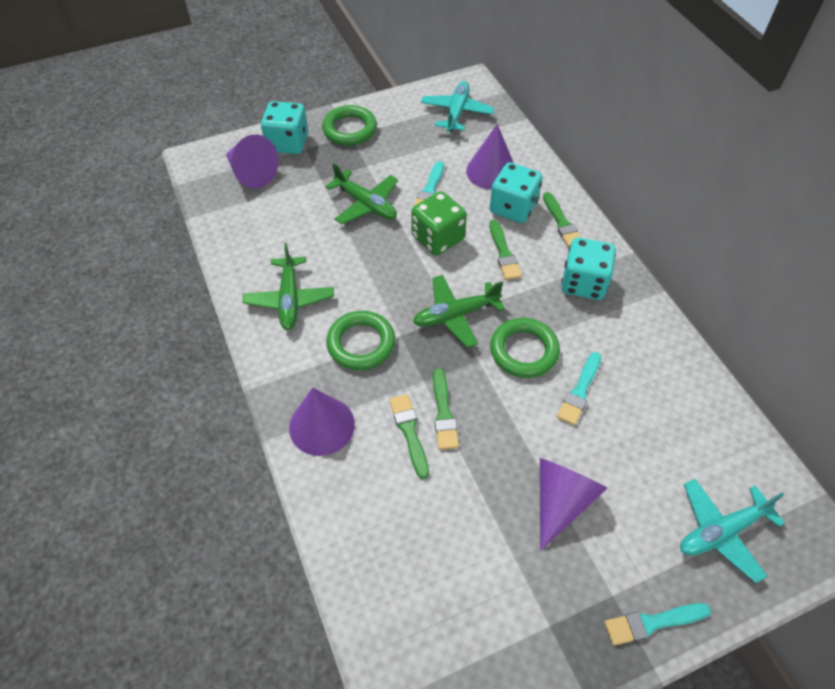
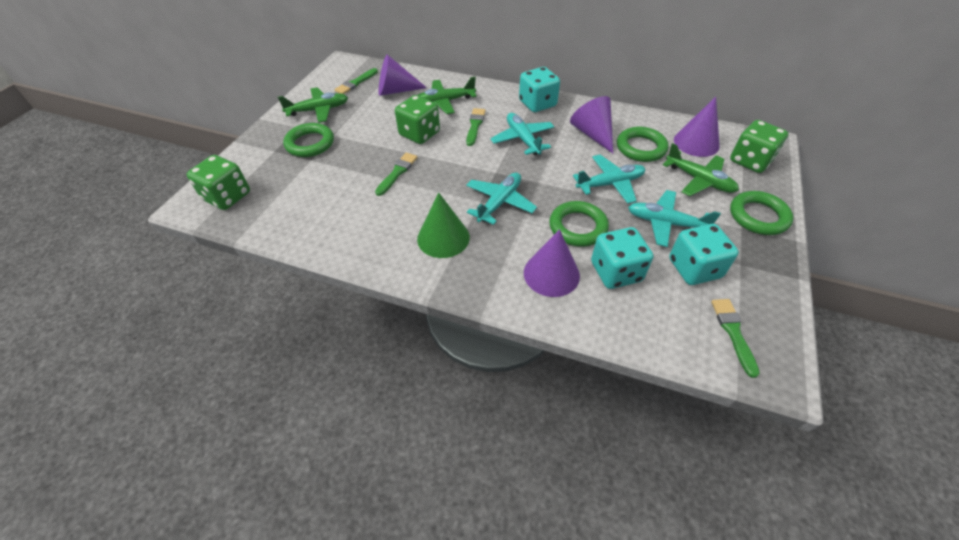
green cone: none = 0 -> [417,192,470,258] = 1
green dice: [411,191,467,255] = 1 -> [187,155,250,210] [395,95,440,144] [730,120,788,173] = 3
green ring: [322,105,377,146] [326,311,395,370] [490,318,560,378] = 3 -> [283,123,334,157] [549,201,609,247] [617,127,669,162] [730,191,793,235] = 4
turquoise brush: [413,161,444,207] [557,352,601,426] [604,603,711,646] = 3 -> none = 0
turquoise plane: [421,81,494,132] [680,479,785,583] = 2 -> [466,173,537,225] [490,113,555,155] [573,155,645,204] [628,190,721,247] = 4

